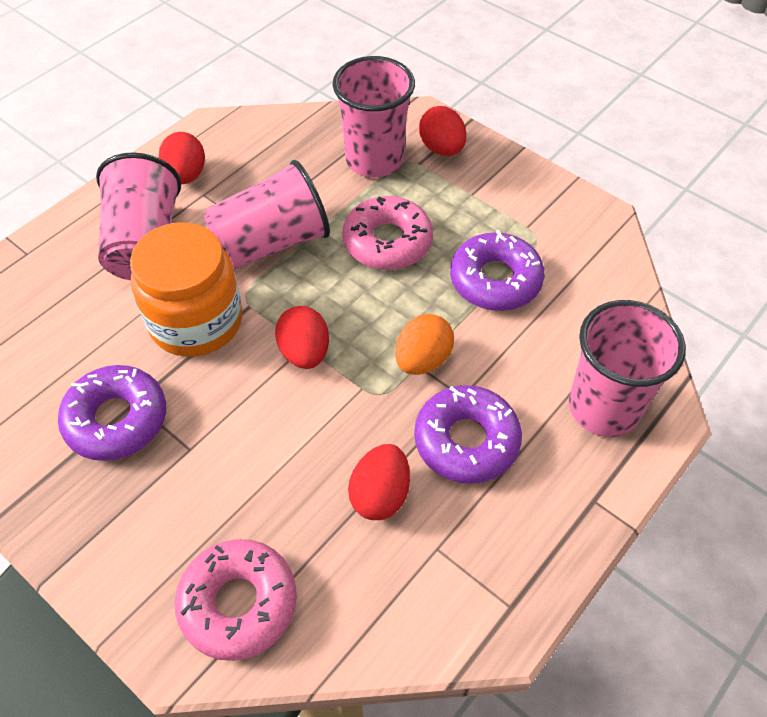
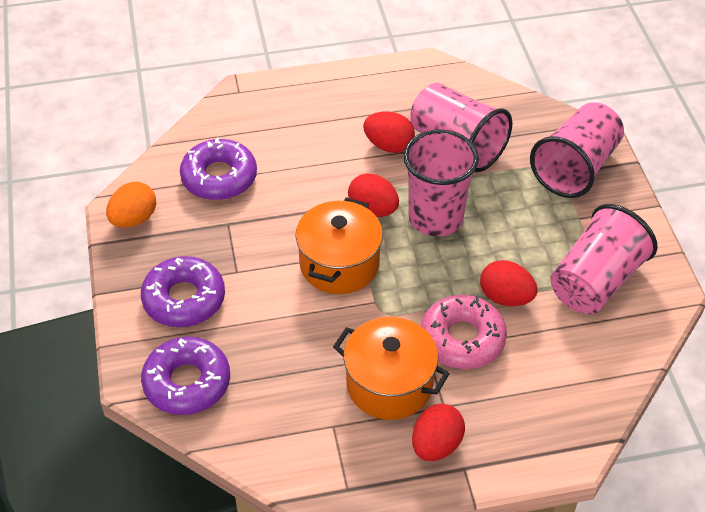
orange jar: [130,222,243,357] = 1 -> none = 0
orange pot: none = 0 -> [295,197,383,294] [333,317,449,420] = 2
pink donut: [175,539,297,661] [342,196,433,270] = 2 -> [421,295,507,369] = 1

